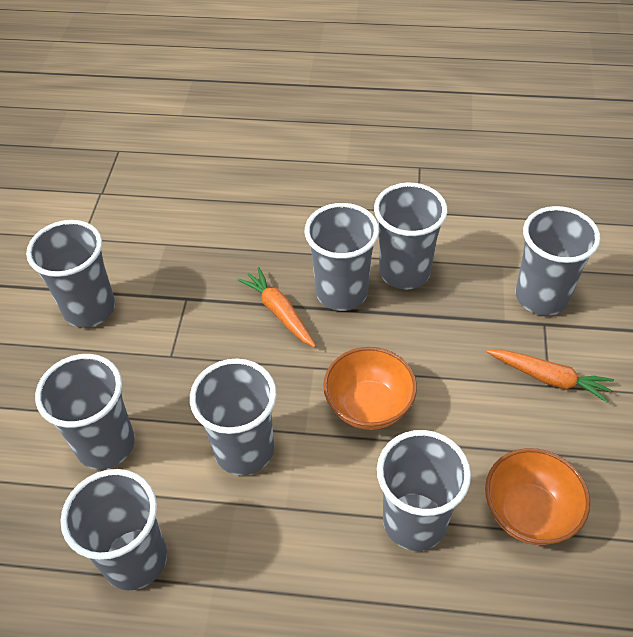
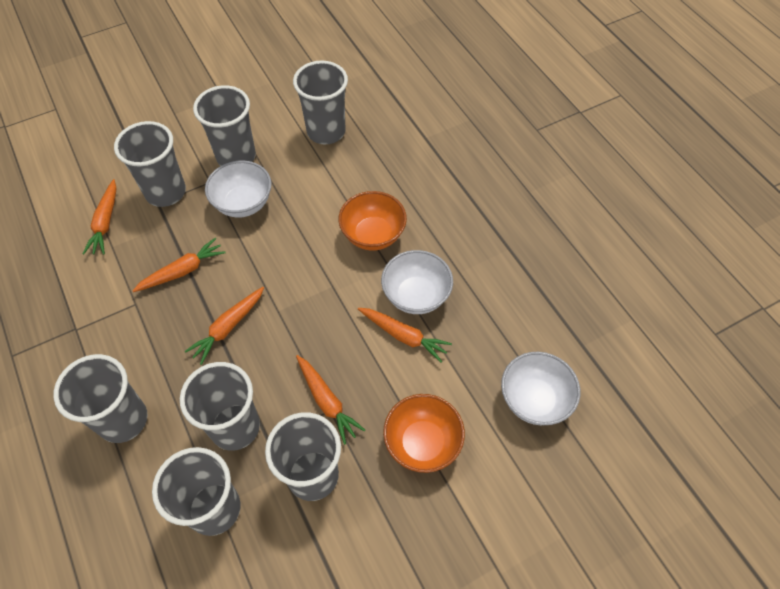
grey cup: [26,220,115,328] [35,354,135,469] [61,469,167,590] [190,359,277,475] [305,203,379,311] [374,183,448,289] [377,430,471,551] [516,206,601,315] = 8 -> [53,354,147,443] [114,121,186,207] [152,447,241,536] [180,362,260,451] [193,85,256,166] [265,412,341,501] [293,61,348,144] = 7
orange carrot: [238,267,316,347] [487,349,614,403] = 2 -> [82,179,116,255] [132,238,226,292] [184,287,264,365] [296,355,365,445] [358,308,452,362] = 5
white bowl: none = 0 -> [205,160,272,218] [381,250,453,314] [501,352,580,425] = 3

